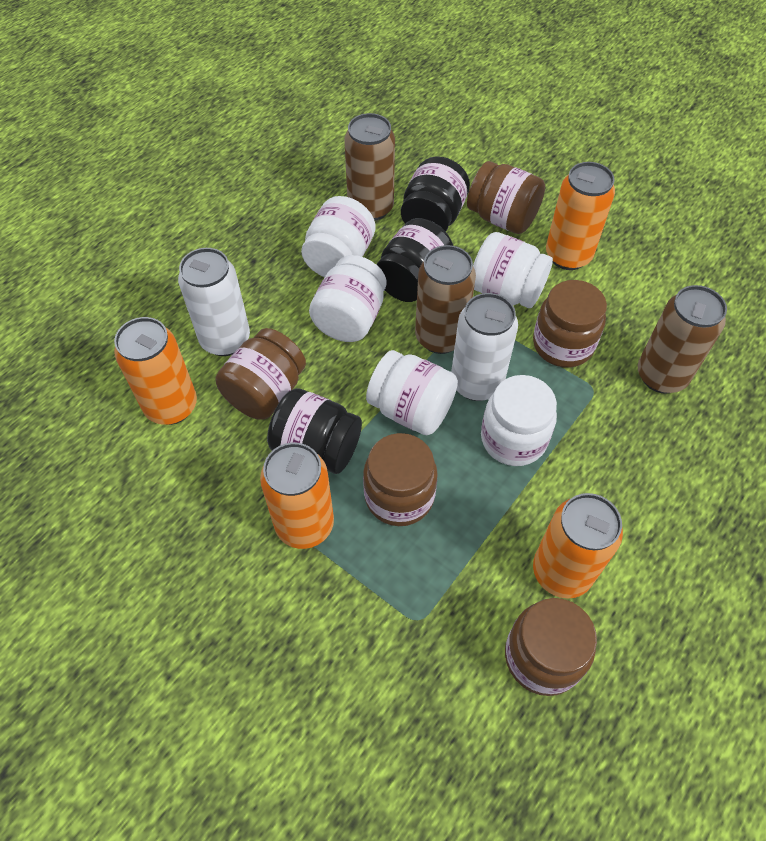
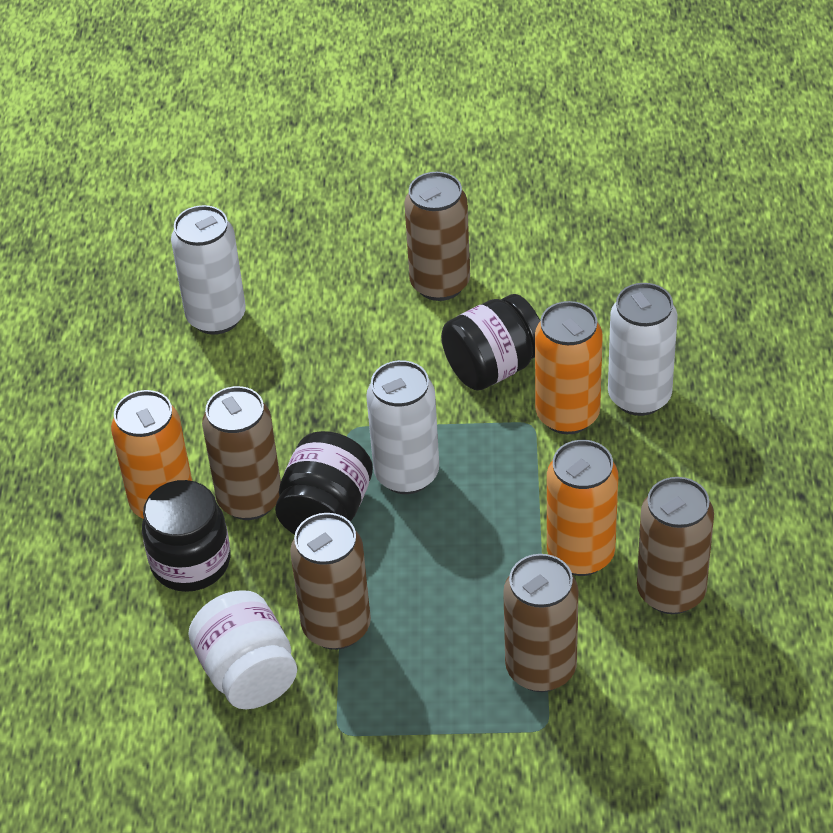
brown can: [344,113,395,221] [415,245,476,354] [638,285,727,394] = 3 -> [202,386,281,520] [290,513,371,650] [404,172,470,301] [503,554,578,692] [637,477,714,614] = 5
brown jar: [216,328,306,420] [363,433,438,526] [467,161,545,234] [505,598,597,696] [533,280,607,367] = 5 -> none = 0
orange can: [114,317,197,425] [260,443,334,549] [533,493,623,598] [546,162,615,270] = 4 -> [111,390,192,519] [535,301,603,434] [547,440,618,576] = 3
white can: [178,248,250,356] [451,293,518,401] = 2 -> [171,205,246,335] [366,360,439,494] [608,283,678,416] = 3
white jar: [301,196,375,277] [309,255,386,342] [366,350,458,435] [473,232,553,308] [481,375,557,466] = 5 -> [188,590,297,709] = 1

